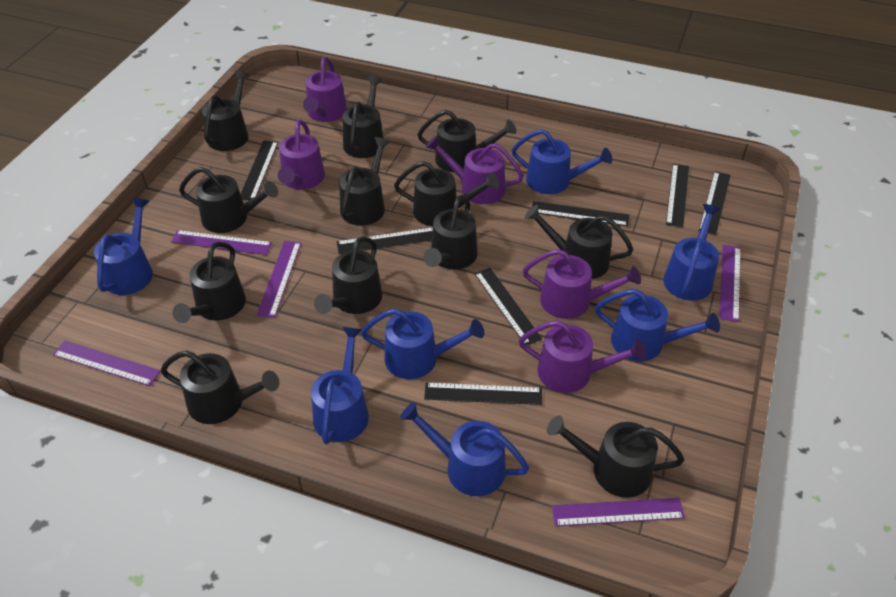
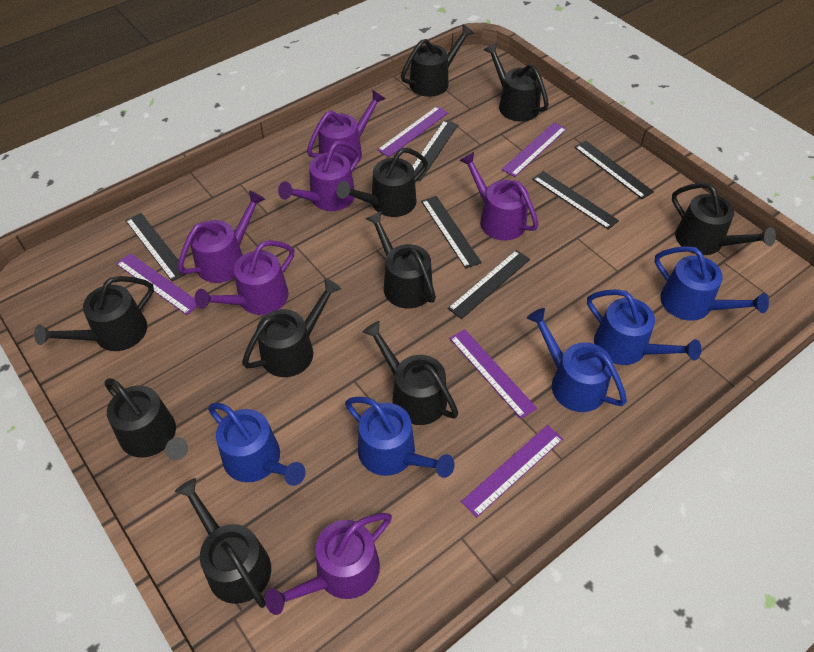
black ruler: [241,140,278,200] [337,227,433,254] [424,382,542,405] [474,268,542,345] [532,201,629,227] [666,164,689,227] [699,171,731,235] = 7 -> [125,213,185,281] [413,120,458,181] [421,196,482,269] [448,250,530,319] [532,171,619,230] [574,141,654,199] = 6
black watering can: [161,350,280,424] [172,242,246,323] [179,167,278,233] [202,70,249,151] [314,236,383,314] [339,137,390,225] [342,76,384,158] [394,161,499,226] [417,110,517,172] [424,195,478,270] [525,205,633,279] [547,416,684,498] = 12 -> [34,276,154,351] [104,378,188,460] [175,478,271,608] [242,278,341,377] [337,148,428,217] [362,321,458,425] [366,211,436,309] [401,24,474,97] [484,43,549,122] [672,183,776,255] = 10
blue watering can: [94,198,153,295] [311,327,369,444] [361,308,484,379] [400,402,529,496] [512,129,612,194] [595,289,720,361] [663,204,720,301] = 7 -> [208,403,306,486] [345,397,454,478] [527,308,627,412] [587,289,701,365] [655,246,769,321] = 5
purple watering can: [278,119,325,190] [303,57,347,122] [425,135,524,204] [519,320,646,393] [523,249,641,319] = 5 -> [178,190,265,283] [195,240,294,315] [265,513,392,615] [278,141,361,211] [307,90,385,165] [459,152,539,240] = 6

